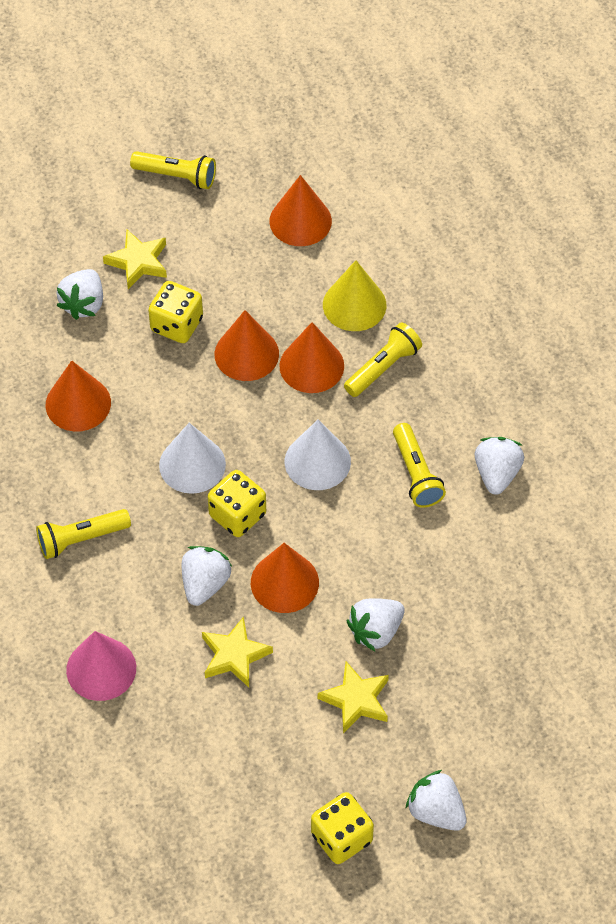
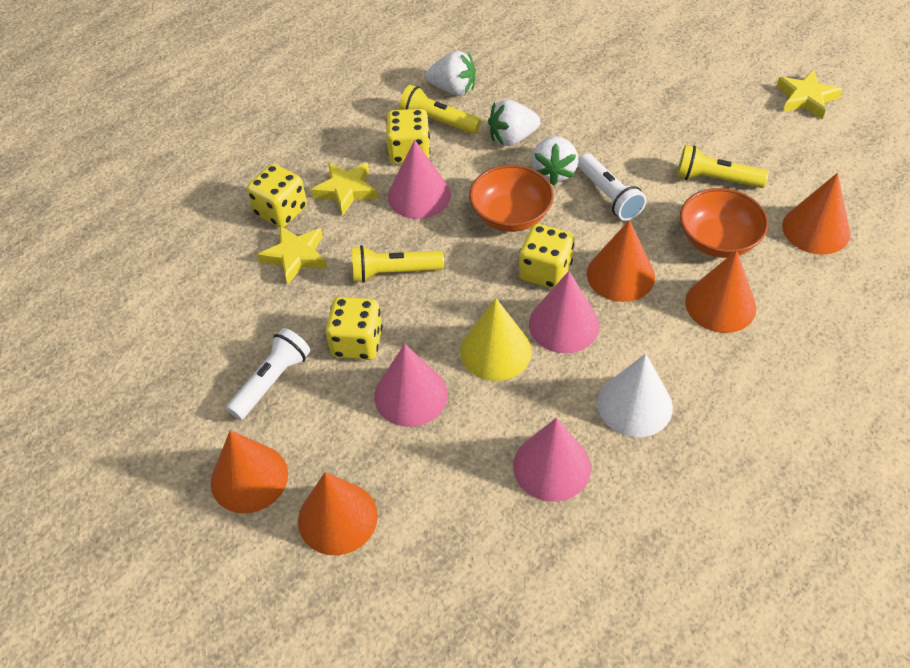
orange bowl: none = 0 -> [469,165,553,232] [680,188,768,258] = 2
pink cone: [66,631,136,701] = 1 -> [374,344,448,427] [388,139,451,219] [513,418,591,502] [529,271,599,353] = 4
white cone: [159,423,226,494] [285,420,351,490] = 2 -> [597,353,673,437] = 1
white flashlight: none = 0 -> [226,328,310,420] [578,153,646,221] = 2
white strawberry: [57,269,103,320] [181,546,232,606] [346,598,405,651] [406,770,467,831] [475,437,524,495] = 5 -> [426,51,476,96] [488,100,541,146] [531,136,578,186] = 3
yellow dice: [148,281,203,343] [208,470,266,537] [311,792,374,864] = 3 -> [247,164,307,227] [326,297,383,360] [386,109,430,164] [519,224,574,289] = 4
yellow flashlight: [36,509,131,559] [130,151,216,189] [344,322,422,397] [393,423,446,508] = 4 -> [352,245,444,283] [399,85,481,134] [677,145,769,188] = 3

